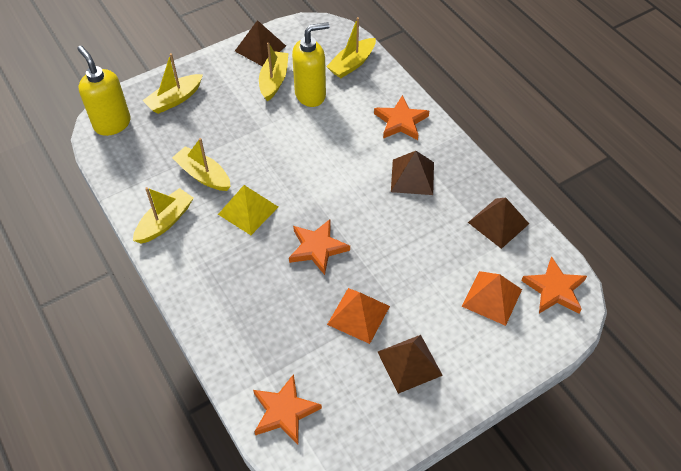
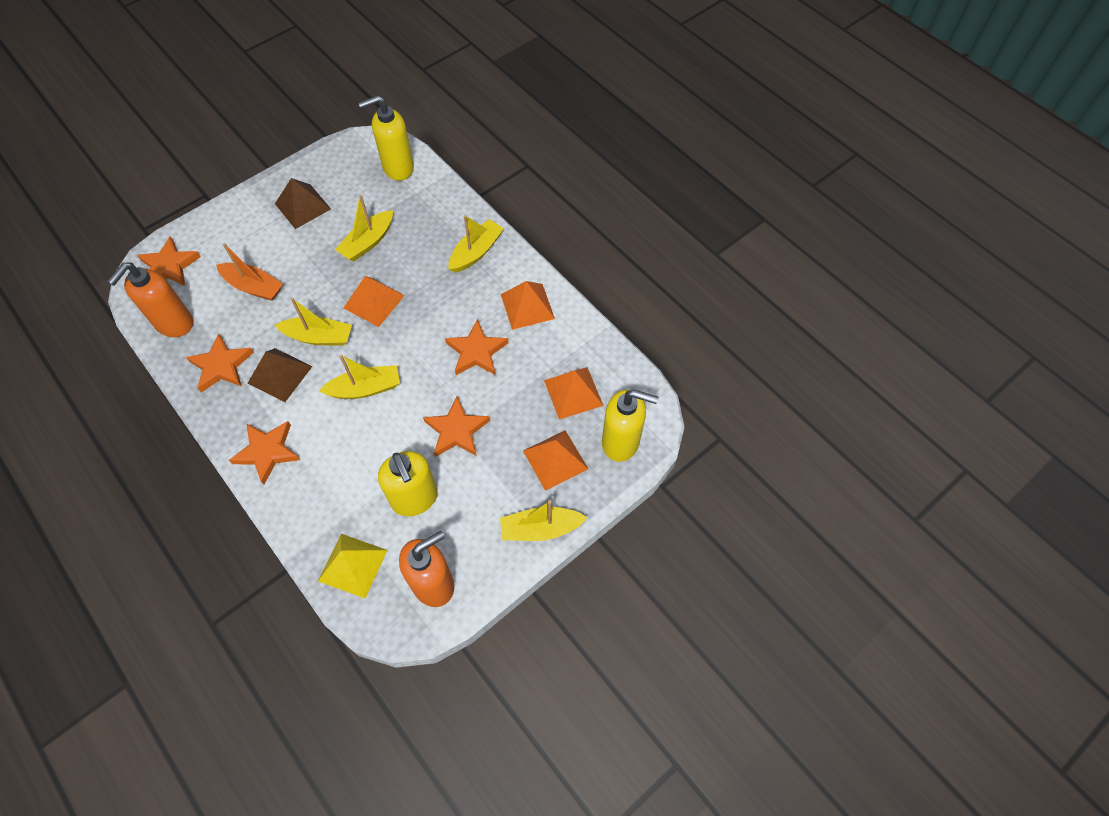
brown pyramid: [235,20,286,67] [378,335,443,394] [391,151,434,195] [468,198,529,249] = 4 -> [247,348,313,402] [275,178,331,229] = 2
orange boat: none = 0 -> [216,243,283,301] = 1
orange pyramid: [327,288,390,344] [462,271,522,326] = 2 -> [344,276,405,327] [501,281,555,330] [523,430,588,491] [544,367,604,420] = 4
orange soap dispenser: none = 0 -> [107,262,193,337] [399,531,454,607] = 2
orange star: [253,374,322,444] [289,219,350,275] [374,95,429,140] [521,256,587,313] = 4 -> [137,237,201,286] [186,333,254,392] [229,421,300,484] [423,396,490,457] [445,319,509,375] = 5
yellow soap dispenser: [77,46,131,136] [292,22,329,107] = 2 -> [358,95,414,181] [378,451,438,516] [602,390,658,462] = 3

